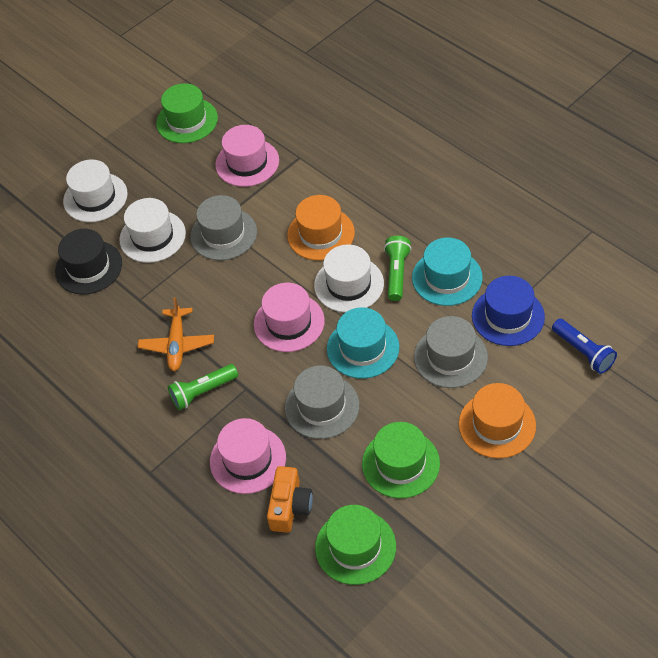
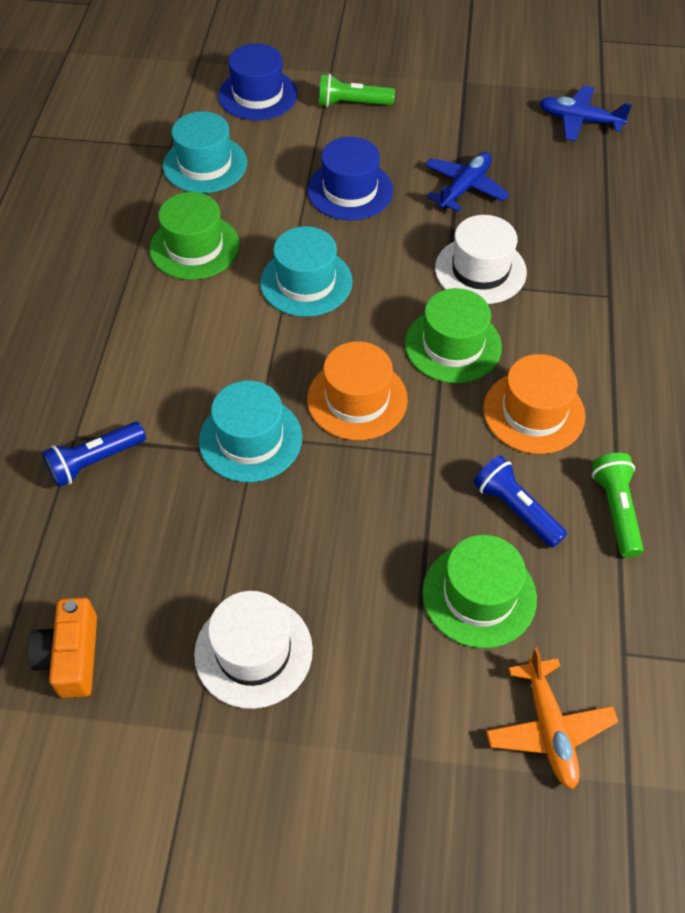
black hat: [55,229,122,295] = 1 -> none = 0
blue flashlight: [552,319,617,374] = 1 -> [42,422,146,487] [473,455,567,548] = 2
blue hat: [472,276,545,346] = 1 -> [218,44,298,121] [307,137,393,220] = 2
blue plane: none = 0 -> [425,152,509,212] [540,85,632,141] = 2
grey hat: [190,195,257,260] [285,366,359,439] [414,316,488,388] = 3 -> none = 0
pink hat: [210,418,286,494] [215,125,279,187] [254,283,325,352] = 3 -> none = 0
turquoise hat: [327,307,399,379] [412,237,483,306] = 2 -> [163,111,247,193] [199,381,302,482] [260,226,353,317] = 3
white hat: [63,160,128,222] [119,198,186,263] [314,245,384,313] = 3 -> [194,591,313,709] [435,215,527,304] = 2

